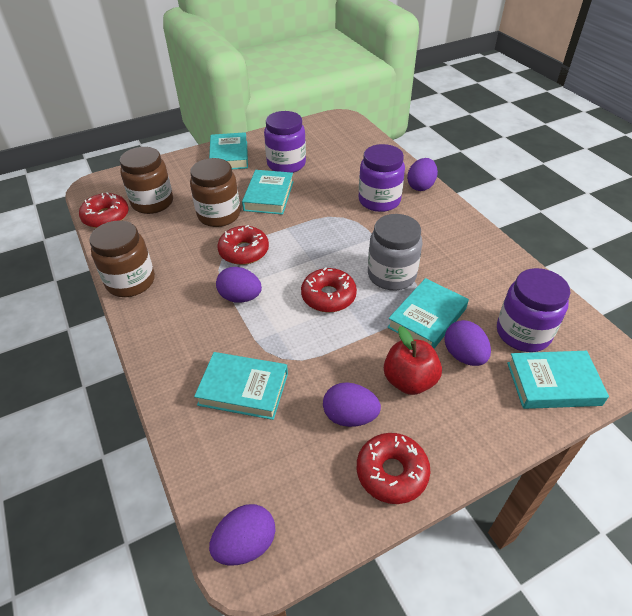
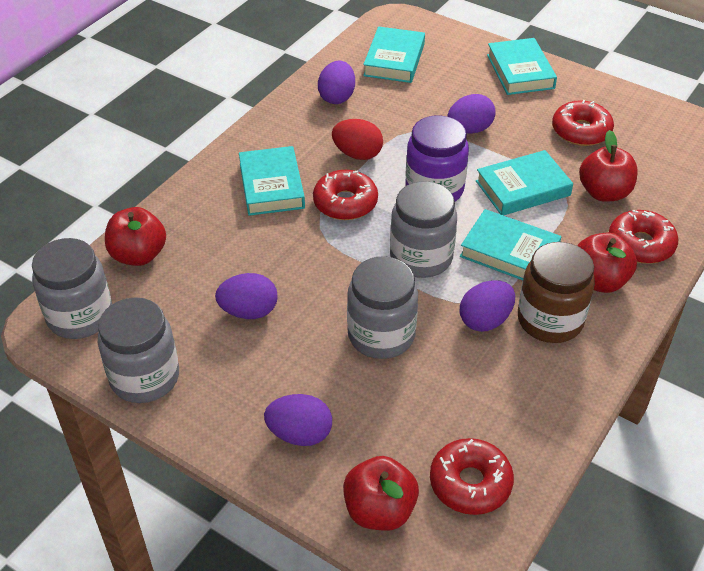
brown jar: [89,220,155,297] [120,147,173,214] [190,158,240,227] = 3 -> [518,242,595,343] = 1
grey jar: [368,214,423,290] = 1 -> [32,238,112,339] [98,297,179,403] [347,256,418,359] [390,181,457,278] = 4
purple jar: [264,111,306,173] [359,144,405,212] [497,268,570,352] = 3 -> [406,116,469,202] = 1
red apple: [384,326,442,395] = 1 -> [105,207,166,266] [343,456,419,531] [578,232,637,293] [579,130,638,202] = 4
red egg: none = 0 -> [332,119,383,160] = 1

